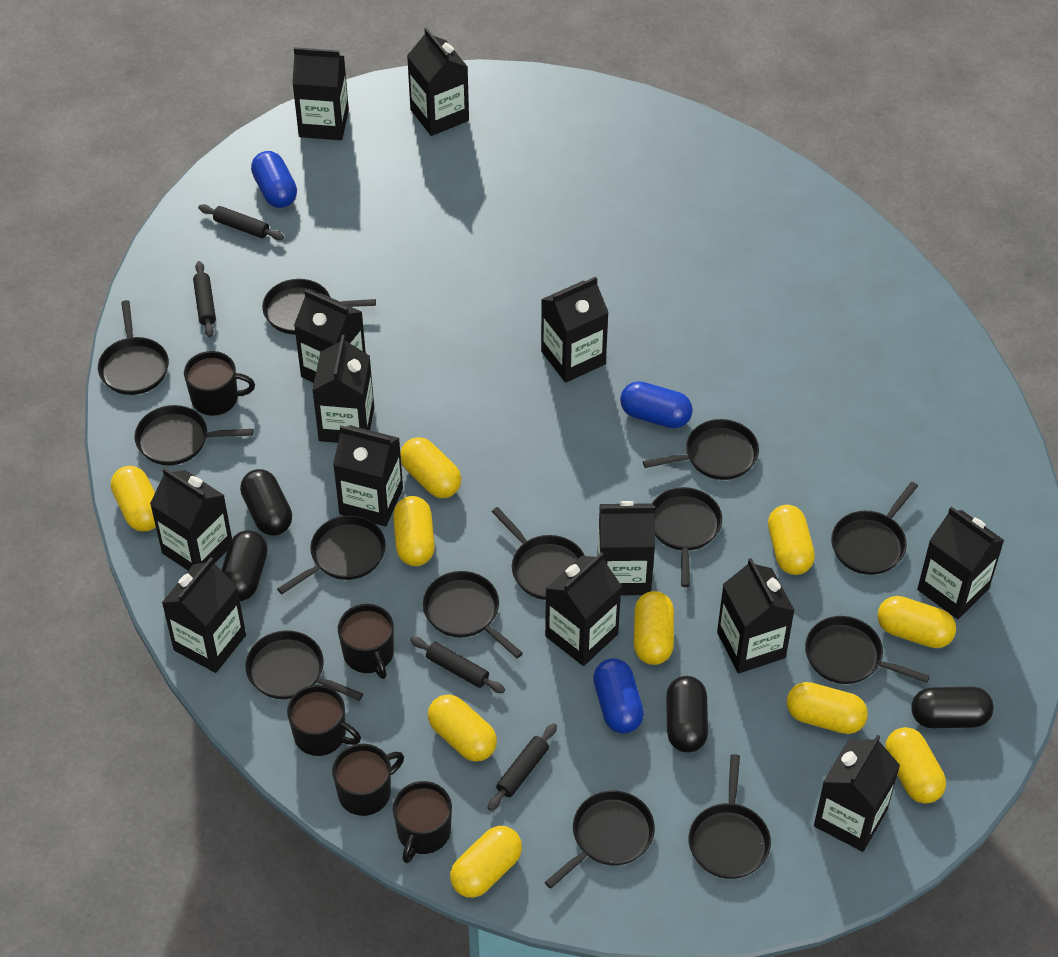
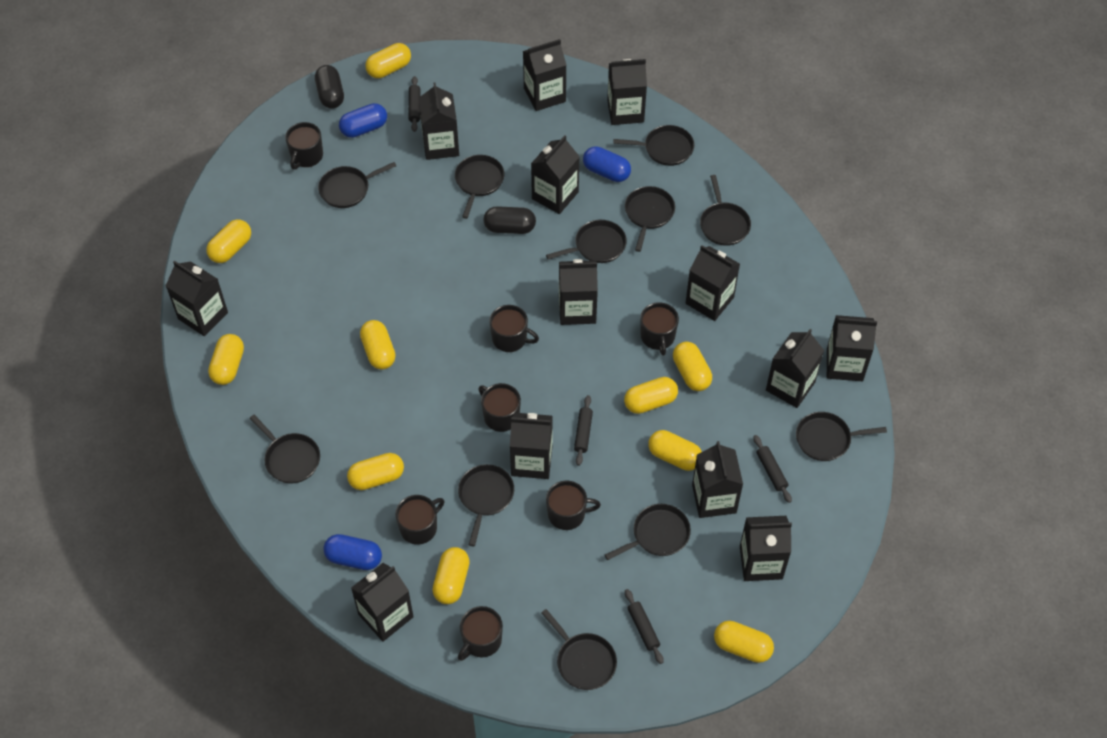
black capsule: [221,530,268,601] [240,469,292,536] [666,676,708,753] [911,687,994,728] = 4 -> [315,65,344,108] [483,206,536,234] = 2
black mug: [184,351,255,416] [287,685,361,756] [332,744,404,816] [338,604,394,679] [393,781,452,863] = 5 -> [285,122,323,170] [395,495,444,545] [458,606,503,661] [478,383,521,432] [489,305,539,352] [546,480,601,530] [640,302,679,356] = 7
black pan: [98,300,169,395] [135,405,254,465] [245,630,363,701] [262,279,376,335] [277,515,386,594] [423,571,523,658] [492,507,585,600] [545,790,655,889] [643,419,759,480] [652,487,722,587] [688,754,771,879] [805,616,930,684] [831,482,918,575] = 13 -> [250,415,320,483] [318,162,396,208] [455,155,505,219] [458,464,514,546] [542,609,617,690] [546,220,627,263] [605,504,691,560] [613,125,694,166] [625,186,675,252] [700,175,751,246] [796,412,887,461] = 11

